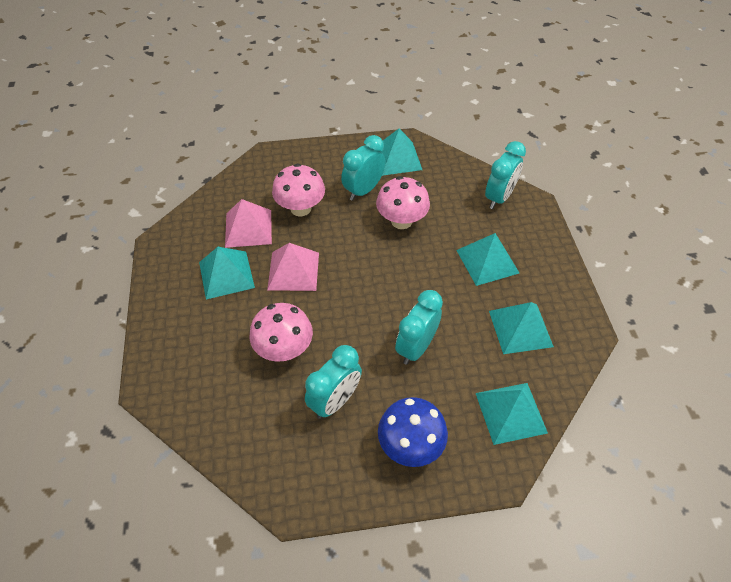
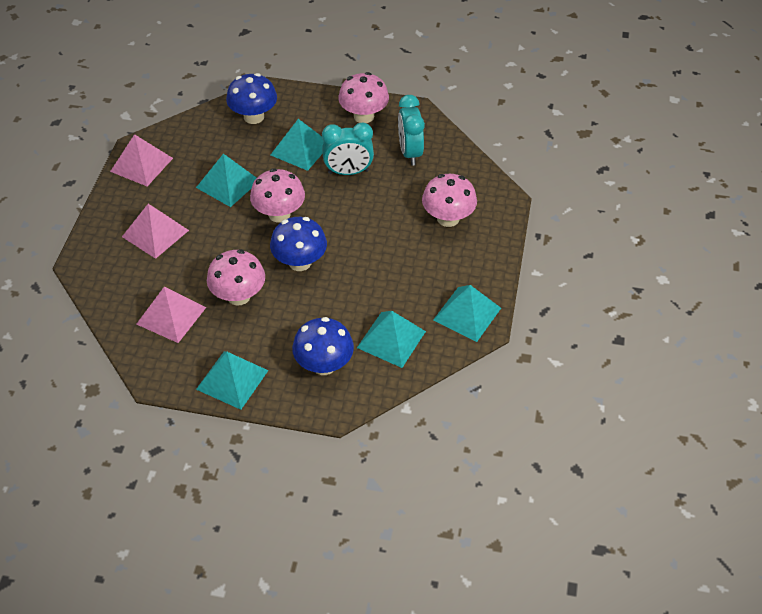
blue mushroom: [378,397,448,467] = 1 -> [226,73,277,124] [270,217,327,271] [292,317,354,375] = 3
pink mushroom: [250,303,313,362] [272,163,325,216] [376,176,430,229] = 3 -> [207,249,265,306] [250,168,305,223] [338,72,389,123] [422,174,477,227] = 4
pink pyramid: [225,199,272,248] [267,243,319,291] = 2 -> [110,134,173,186] [122,204,189,259] [137,287,206,343] = 3
turquoise clock: [305,345,362,419] [341,135,386,201] [395,290,443,365] [485,141,526,209] = 4 -> [322,122,374,175] [398,95,425,166] = 2

